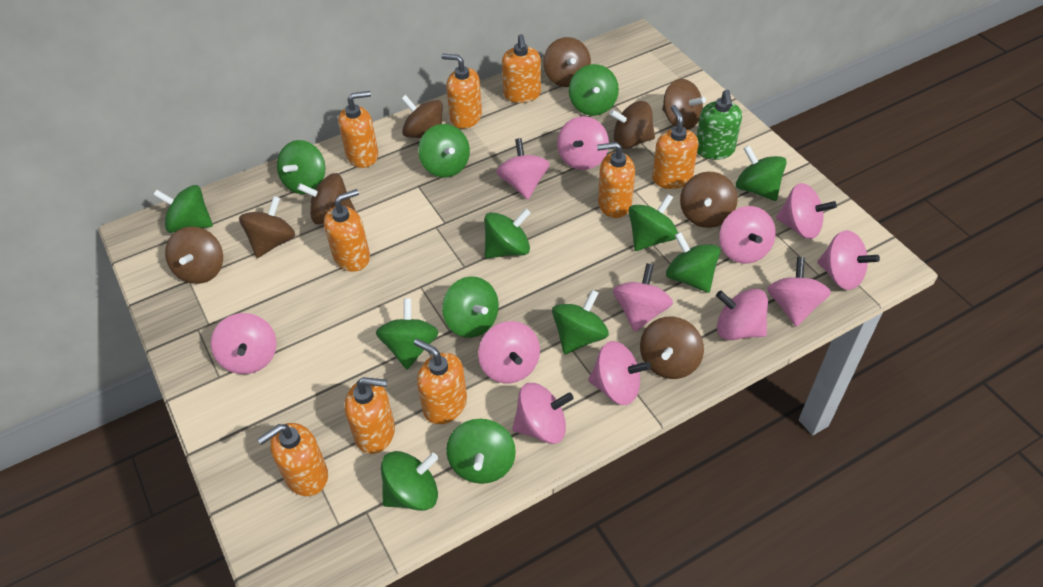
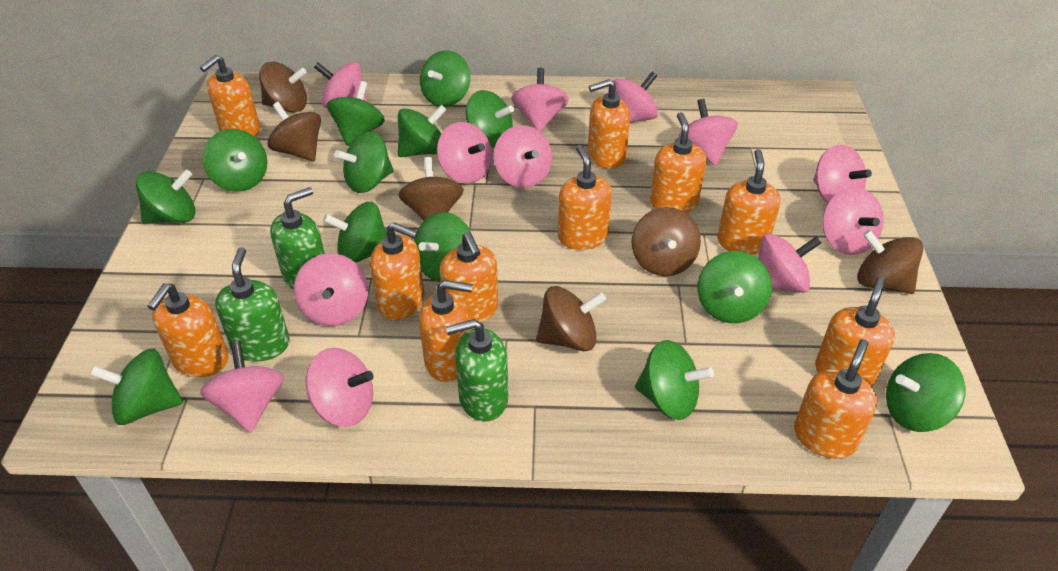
brown spinning top: [165,226,223,284] [239,196,295,258] [297,173,355,224] [401,95,443,138] [543,37,591,87] [609,101,655,149] [640,317,704,379] [662,79,706,130] [680,172,738,228] = 9 -> [259,62,307,112] [267,102,321,162] [398,157,464,220] [536,286,606,351] [631,207,701,276] [857,230,923,294] = 6
green soap dispenser: [696,90,742,160] = 1 -> [215,247,289,362] [270,187,325,289] [446,319,508,422] = 3
orange soap dispenser: [257,423,328,496] [324,189,370,272] [338,91,378,168] [344,377,395,454] [414,339,467,424] [442,54,482,129] [502,34,541,103] [597,142,635,218] [652,105,698,189] = 9 -> [147,283,229,377] [200,55,260,137] [370,222,424,320] [419,280,472,382] [440,232,498,322] [558,145,612,250] [588,79,630,169] [650,112,706,213] [717,149,780,255] [794,339,877,459] [815,277,895,386] = 11

